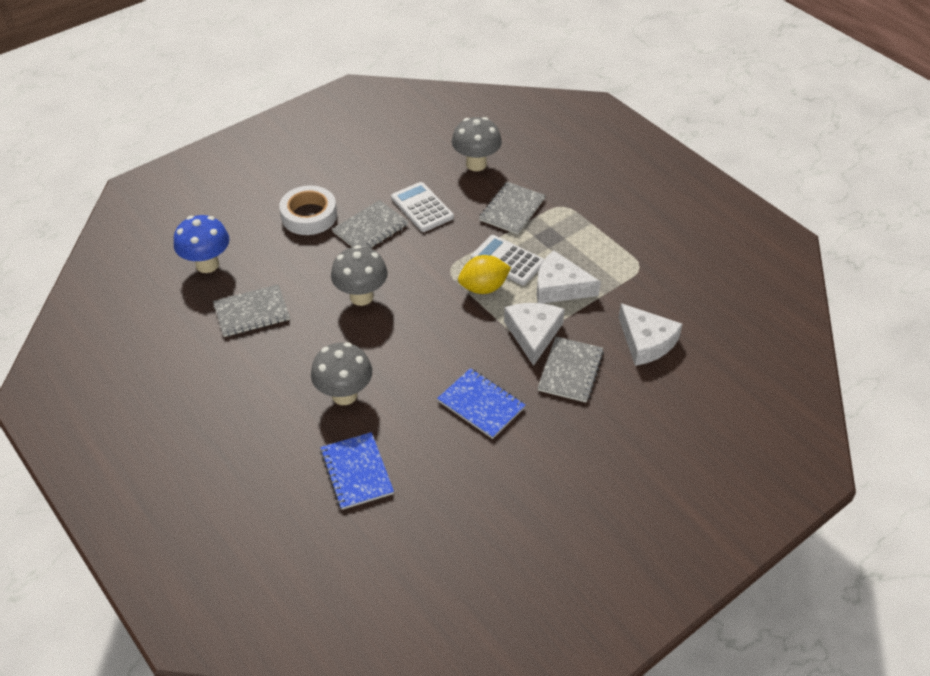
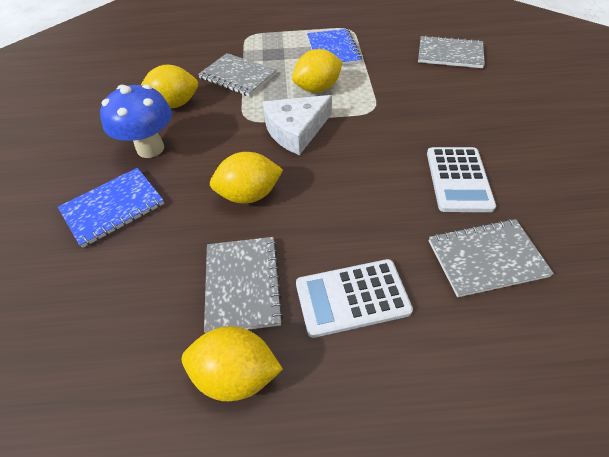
grey mushroom: [311,342,372,405] [331,245,388,306] [452,117,502,171] = 3 -> none = 0
white cheese: [504,303,565,366] [536,250,601,303] [618,303,682,366] = 3 -> [263,95,332,155] = 1
white tape: [279,185,337,235] = 1 -> none = 0
yellow lemon: [458,255,511,294] = 1 -> [141,65,198,108] [182,326,283,401] [210,152,283,204] [292,49,343,93] = 4

